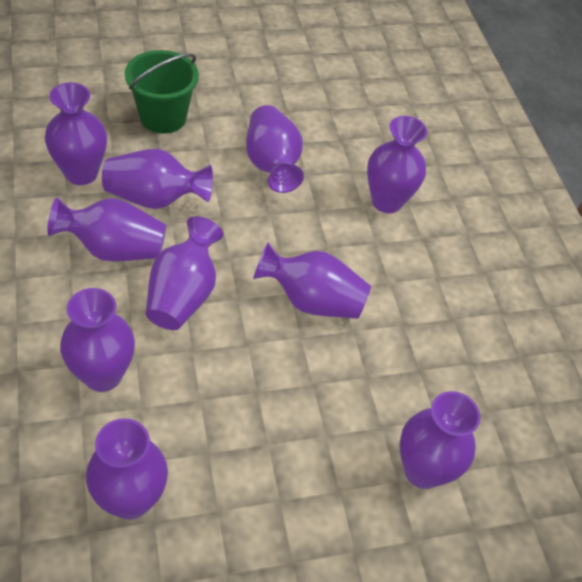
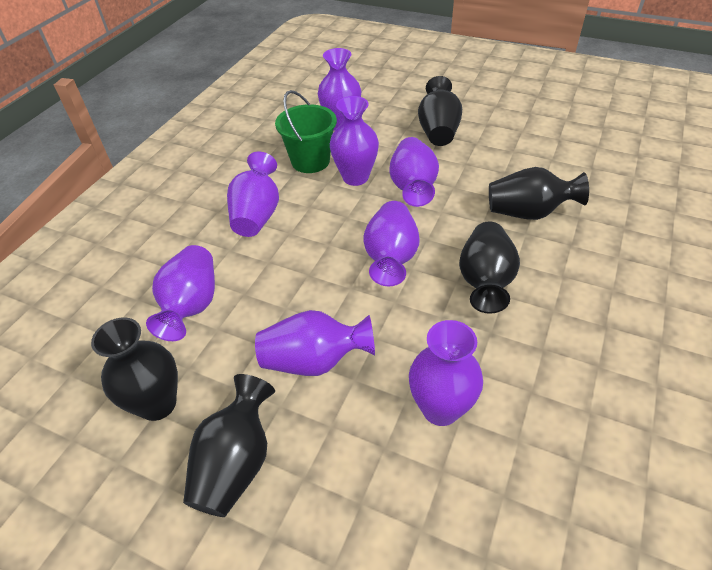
black vase: none = 0 -> [91,318,178,421] [183,374,275,517] [418,76,462,146] [459,221,520,314] [489,167,589,220] = 5
purple vase: [45,83,107,185] [47,197,166,262] [60,288,135,392] [86,418,168,520] [102,149,213,209] [146,216,223,330] [246,105,304,193] [253,242,371,319] [367,116,427,213] [400,391,480,489] = 10 -> [146,245,215,341] [227,152,279,237] [255,310,375,376] [318,48,361,131] [330,96,379,186] [363,201,420,287] [390,137,439,207] [409,320,483,426] = 8

